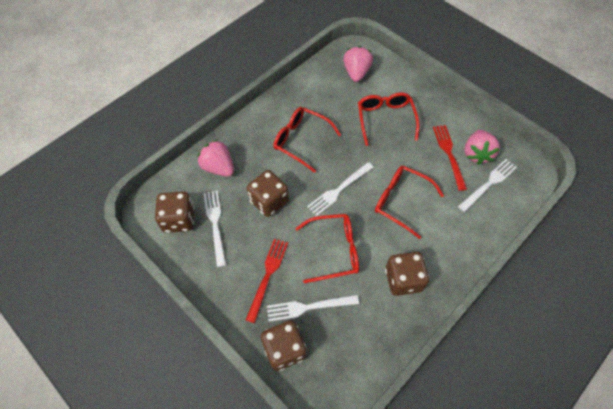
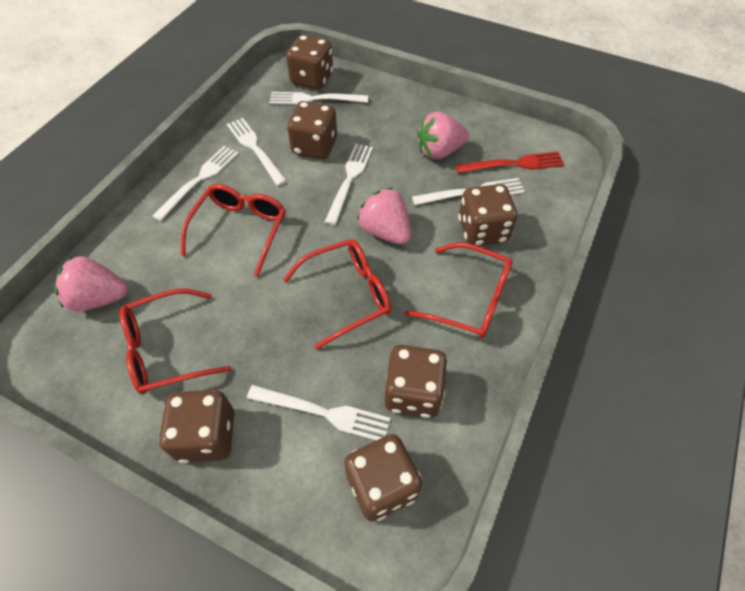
brown dice: [155,191,194,233] [247,170,289,217] [261,320,306,371] [385,252,429,296] = 4 -> [159,390,234,463] [286,35,333,89] [287,101,337,159] [344,434,422,522] [384,345,448,418] [458,184,517,246] = 6
red fork: [246,239,288,323] [433,125,467,191] = 2 -> [455,152,565,173] = 1
white fork: [204,191,226,267] [267,295,359,322] [307,162,374,216] [458,159,517,212] = 4 -> [152,146,239,221] [227,118,287,186] [247,385,391,440] [269,92,369,105] [325,144,373,225] [412,178,525,205] = 6

